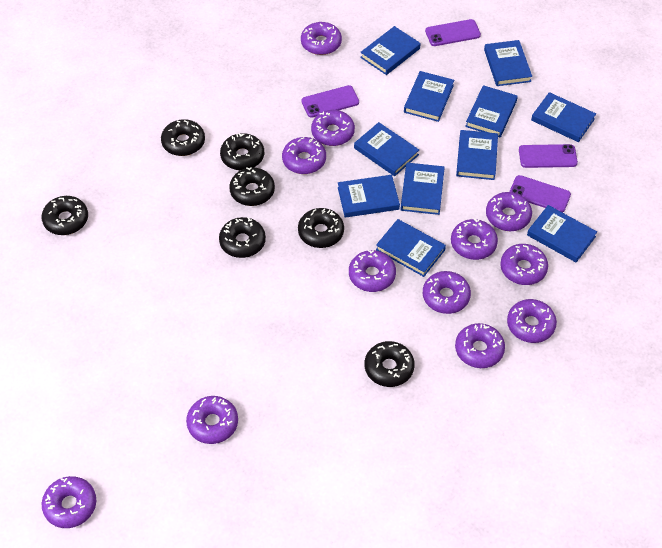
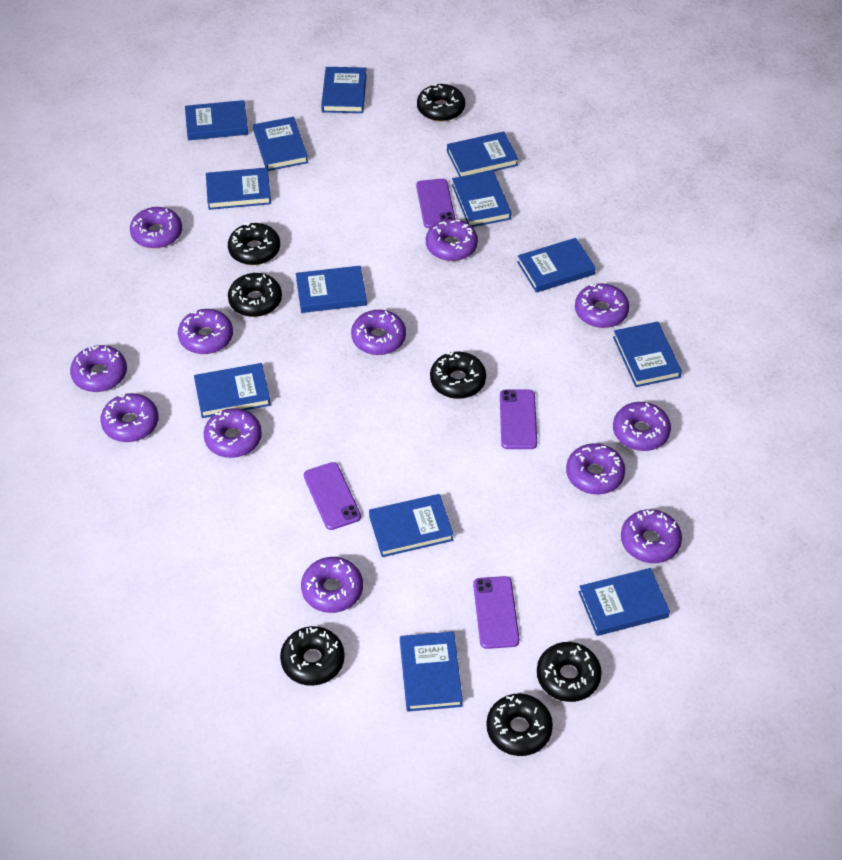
blue book: [338,175,400,218] [354,122,419,176] [360,26,420,75] [376,219,446,277] [401,163,445,215] [404,71,454,122] [456,130,498,180] [465,85,518,137] [484,40,532,86] [527,205,597,262] [531,92,596,142] = 11 -> [185,100,248,140] [194,363,271,418] [206,168,271,210] [253,117,308,171] [296,266,367,313] [321,67,367,113] [369,494,454,557] [400,631,463,712] [447,132,518,177] [452,171,512,227] [517,238,596,293] [579,568,670,636] [613,321,682,387] = 13

